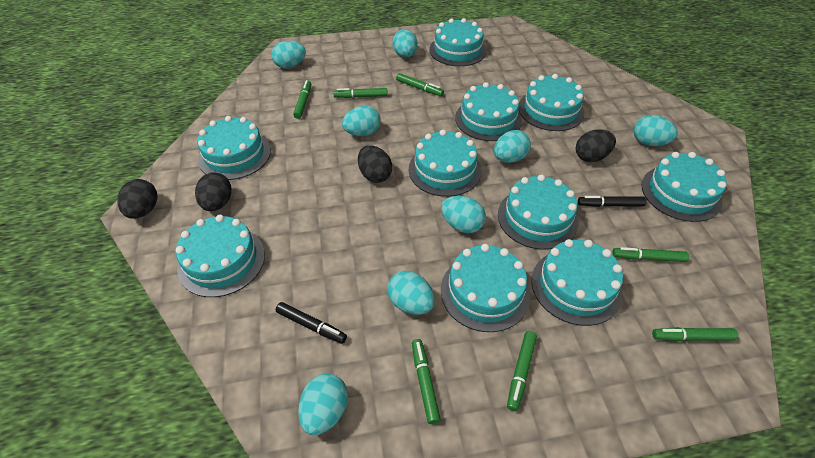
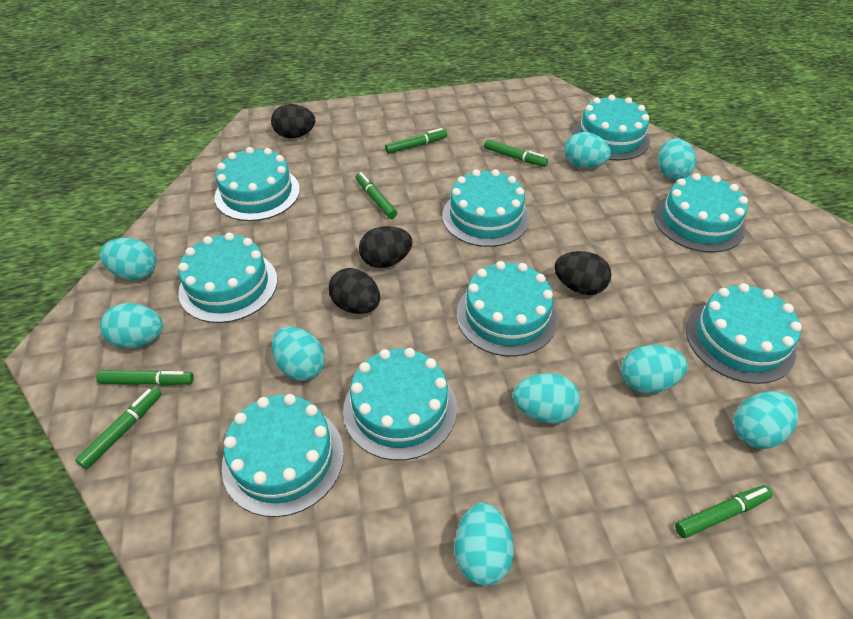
black marker: [276,302,347,344] [578,196,646,207] = 2 -> none = 0
green marker: [293,80,311,119] [333,88,388,98] [396,73,444,96] [412,339,441,424] [507,331,537,411] [612,247,689,262] [652,327,738,341] = 7 -> [75,386,162,469] [96,370,194,386] [355,172,397,219] [385,128,447,154] [484,139,548,167] [675,485,773,538] = 6
turquoise cake: [176,215,265,297] [197,116,271,180] [409,130,482,197] [429,18,486,66] [441,244,530,332] [455,82,522,141] [498,174,578,250] [518,74,584,131] [531,239,623,326] [641,152,727,222] = 10 -> [178,233,277,323] [214,147,300,221] [222,394,344,517] [343,348,457,460] [442,169,530,247] [457,261,558,356] [572,95,650,160] [654,173,748,253] [686,283,802,384] = 9
turquoise egg: [271,41,306,68] [298,373,348,435] [342,106,380,136] [387,271,435,315] [392,29,417,58] [441,196,486,233] [494,130,531,163] [633,115,678,146] = 8 -> [100,238,156,280] [100,303,163,348] [272,327,325,381] [455,502,514,586] [513,373,580,424] [564,132,611,168] [621,345,688,393] [658,138,696,180] [734,391,798,449] = 9

